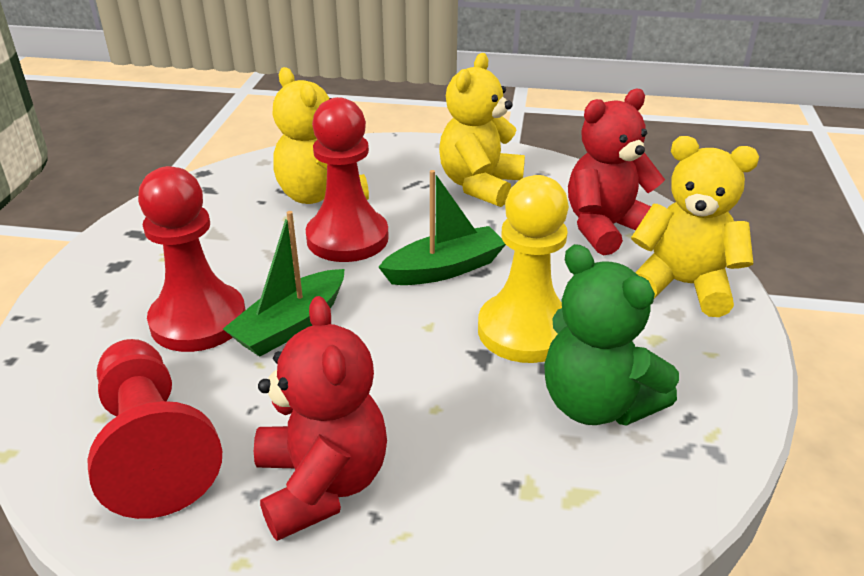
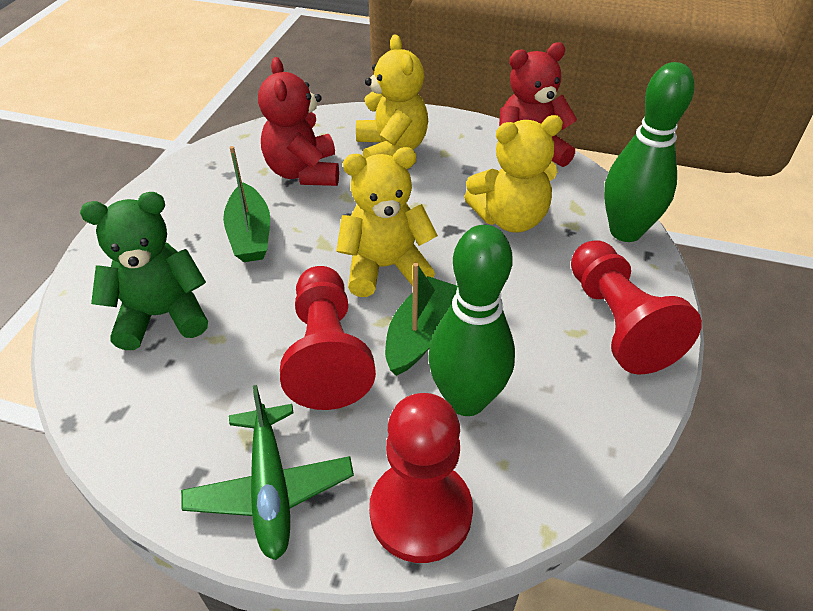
green bowling pin: none = 0 -> [428,225,515,416] [604,62,695,242] = 2
green plane: none = 0 -> [181,385,354,560] = 1
yellow pawn: [478,175,569,363] = 1 -> none = 0

